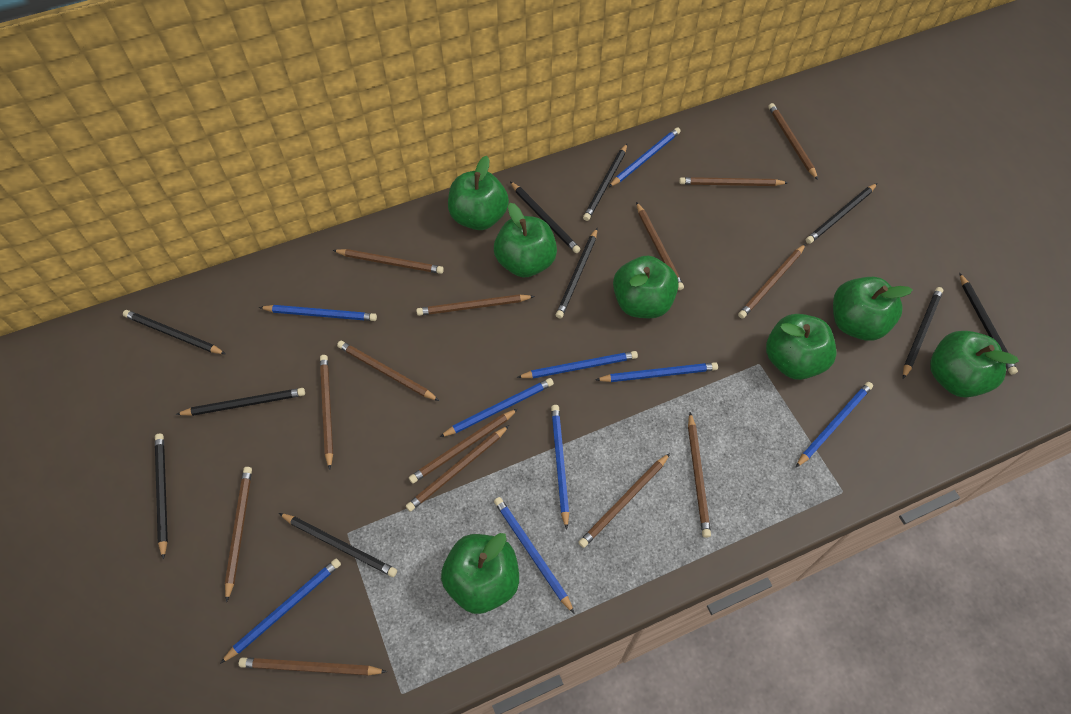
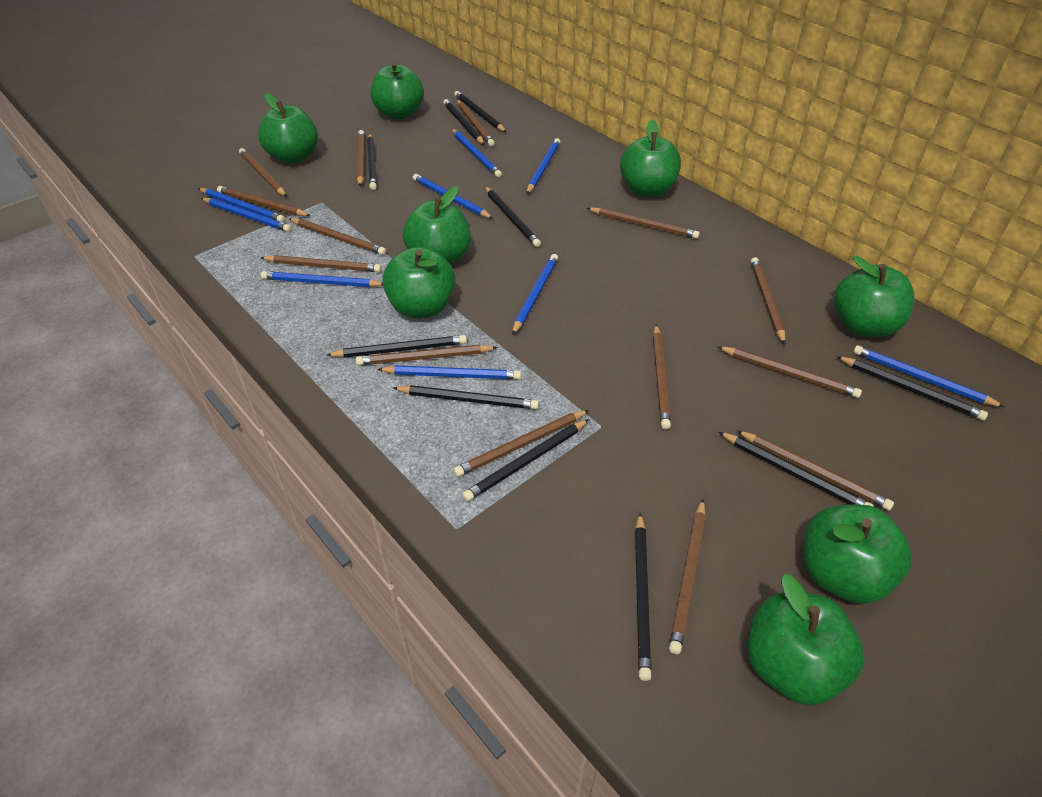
green apple: [441,533,519,614] [448,156,509,230] [494,203,557,278] [613,256,679,318] [766,314,837,380] [833,277,913,341] [930,331,1019,398] = 7 -> [258,93,318,164] [371,62,424,119] [382,247,456,318] [403,187,470,264] [620,120,681,197] [747,574,865,705] [804,504,912,604] [834,256,914,337] = 8

